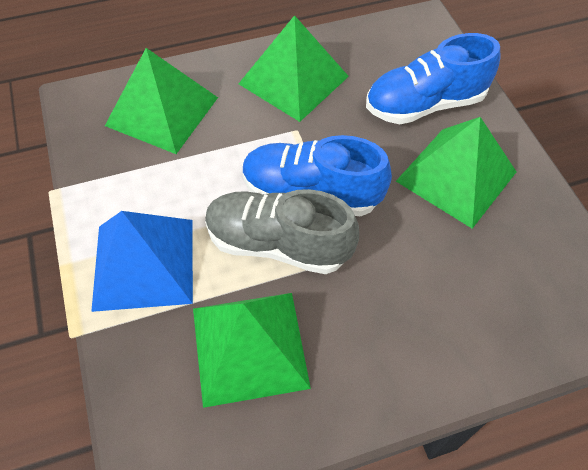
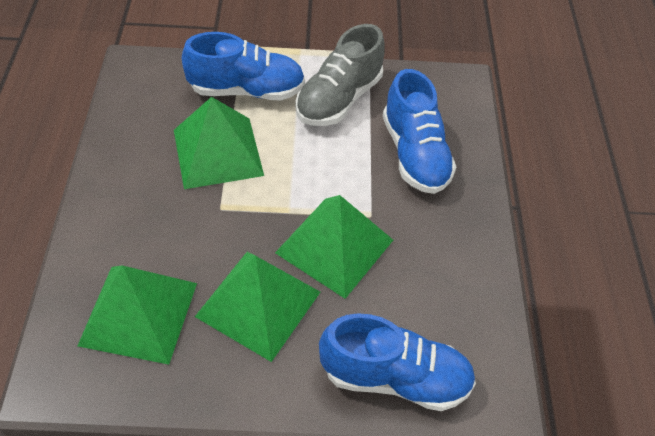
blue pyramid: [91,211,193,312] = 1 -> none = 0
blue shoe: [242,135,392,216] [366,33,500,124] = 2 -> [182,32,305,101] [319,313,476,411] [383,69,456,194] = 3

